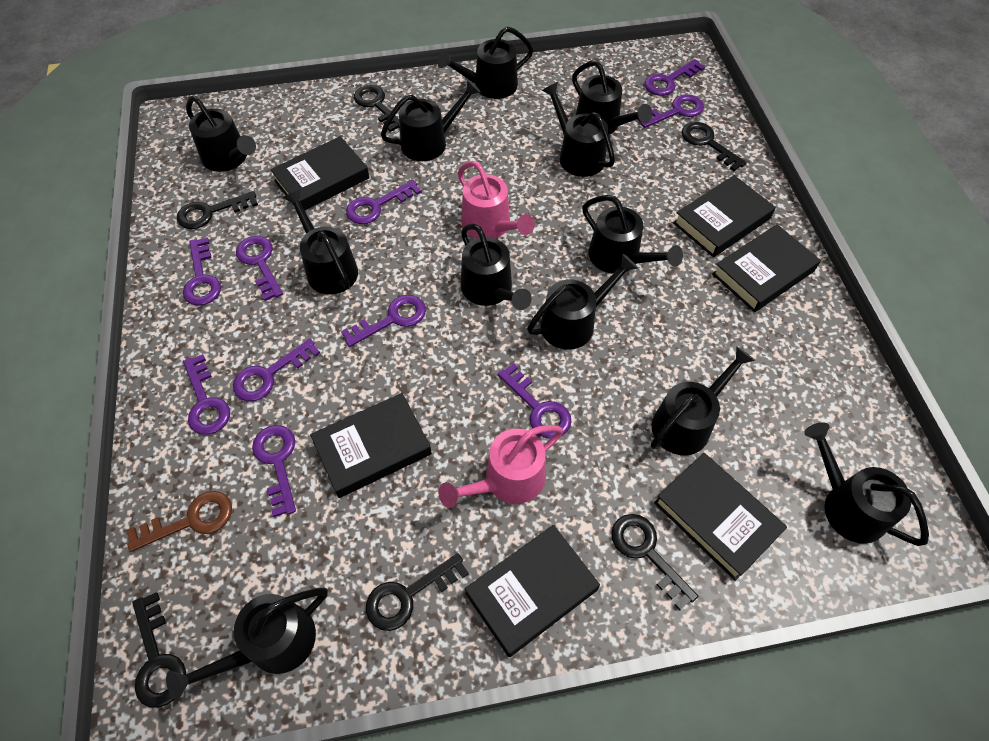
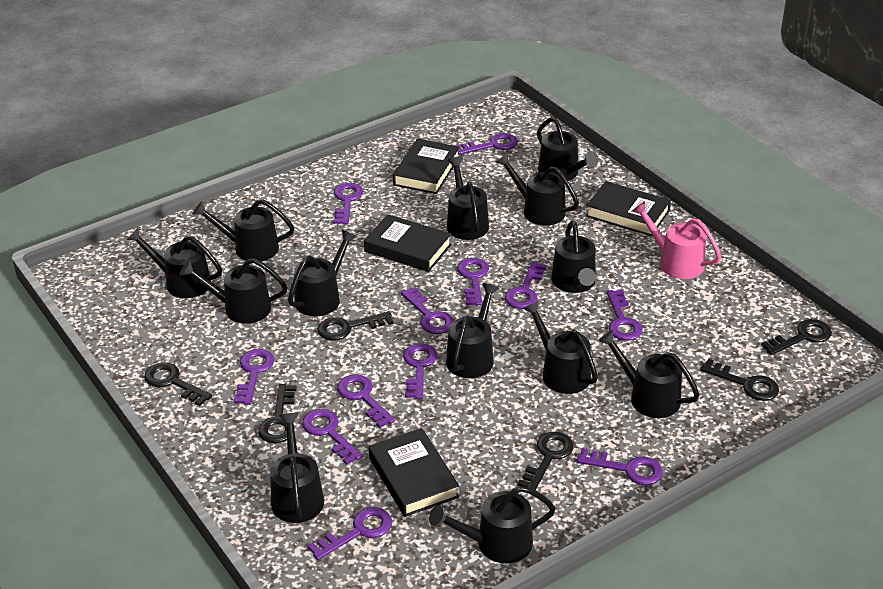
black book: [270,136,370,210] [310,393,432,498] [465,525,600,657] [654,453,787,581] [673,175,776,257] [712,224,821,312] = 6 -> [364,214,452,272] [369,428,459,517] [393,139,460,194] [586,181,671,236] = 4
black watering can: [166,588,328,700] [186,96,256,172] [283,189,358,294] [381,79,481,161] [437,26,533,99] [461,224,532,310] [527,254,638,350] [542,82,615,177] [572,61,652,135] [582,195,683,274] [651,346,755,455] [804,422,929,546] = 12 -> [126,228,222,298] [180,258,288,324] [192,199,294,261] [270,413,324,523] [288,230,357,316] [429,486,556,563] [446,283,499,378] [447,157,489,240] [496,153,579,226] [522,300,598,394] [537,117,599,181] [551,220,596,293] [598,330,700,418] = 13
brown key: [127,491,232,552] = 1 -> none = 0
pink watering can: [439,425,563,508] [458,161,535,239] = 2 -> [632,201,721,279] = 1
purple key: [183,238,221,306] [183,354,230,435] [233,338,320,401] [236,236,283,301] [252,425,296,517] [341,295,426,347] [346,180,422,224] [497,363,571,439] [637,94,704,128] [644,59,705,96] = 10 -> [234,349,274,405] [302,409,363,465] [308,507,392,560] [333,183,363,225] [337,375,395,428] [401,287,454,334] [403,343,437,399] [454,133,518,155] [457,258,489,306] [505,262,547,309] [577,448,663,485] [607,290,643,340] = 12

